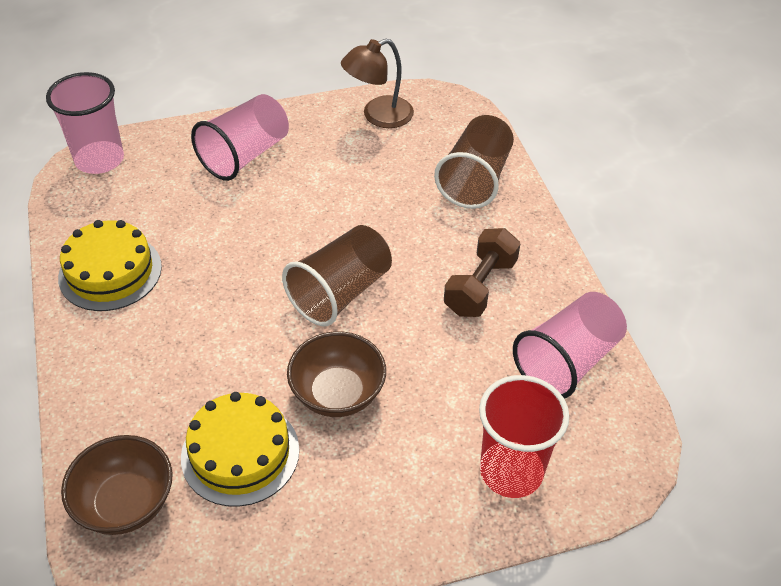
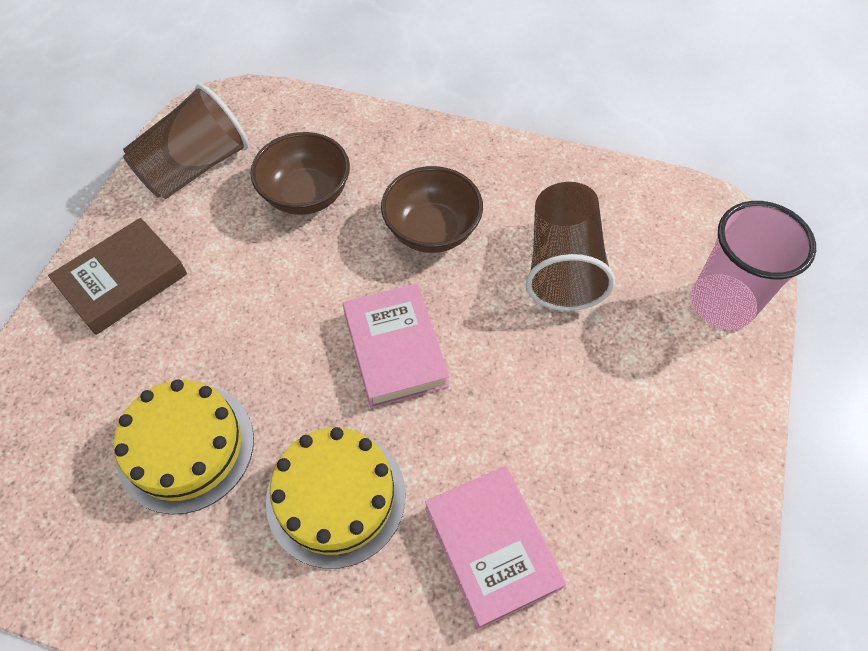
brown book: none = 0 -> [48,218,187,335] = 1
brown dumbbell: [444,228,521,317] = 1 -> none = 0
brown lamp: [341,39,414,128] = 1 -> none = 0
pink book: none = 0 -> [343,284,449,408] [425,466,566,630] = 2
pink cup: [46,72,124,174] [191,94,289,181] [513,292,627,399] = 3 -> [691,201,816,329] = 1
red cup: [479,375,569,498] = 1 -> none = 0

